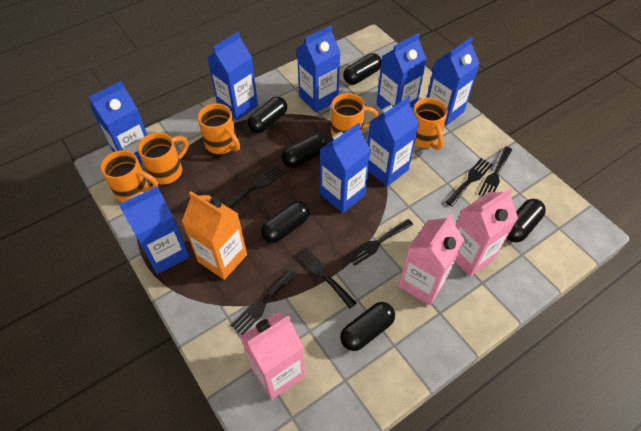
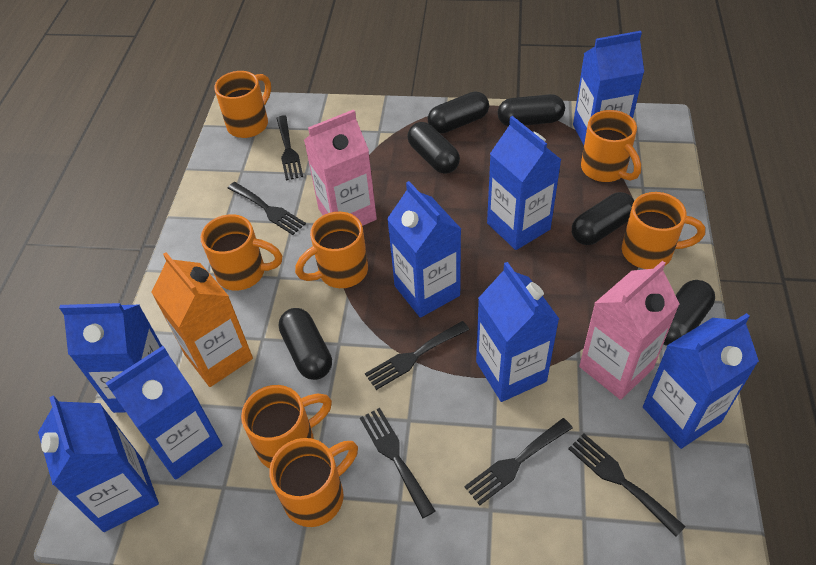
orange mug: [100,150,158,202] [137,132,188,185] [197,103,240,154] [331,93,379,136] [413,98,448,150] = 5 -> [201,214,282,291] [214,71,271,138] [241,385,332,468] [269,438,358,527] [295,212,368,288] [581,110,641,182] [622,192,705,269] = 7
pink carton: [240,312,305,400] [398,214,464,305] [455,188,518,276] = 3 -> [304,109,377,226] [579,261,680,400] = 2

